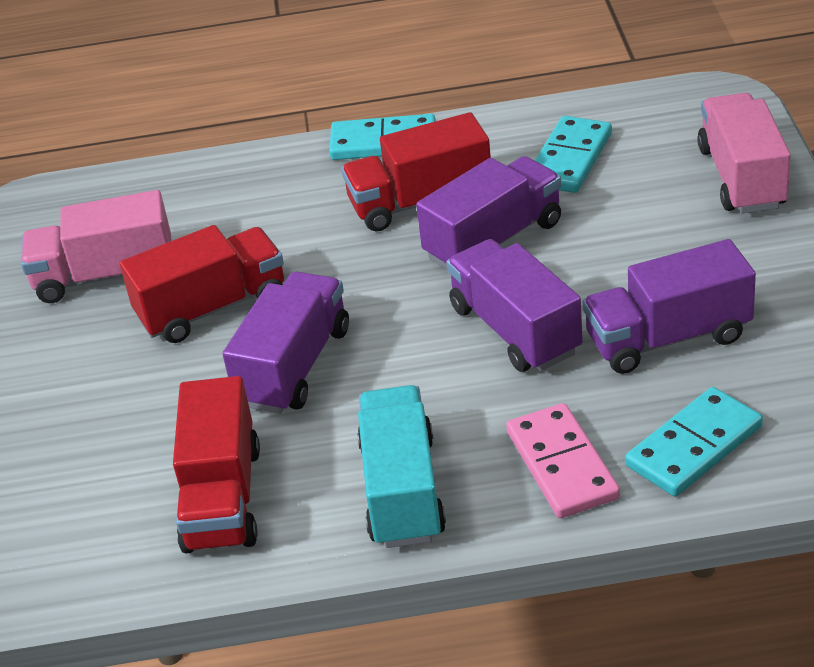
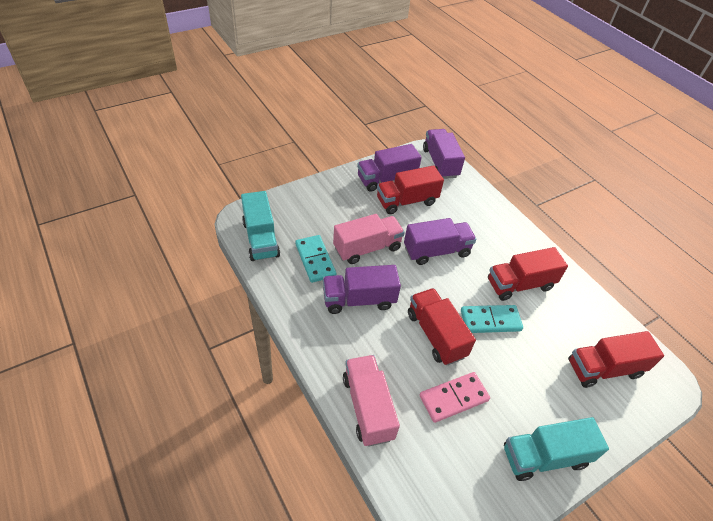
red truck: [120,225,284,343] [173,376,260,554] [341,112,491,231] = 3 -> [377,165,444,214] [408,288,476,365] [488,247,568,301] [568,331,664,388] = 4
turquoise domino: [329,114,436,160] [535,116,612,193] [625,387,763,496] = 3 -> [295,235,337,283] [461,305,523,333] = 2
turquoise truck: [357,385,446,548] = 1 -> [241,191,280,261] [504,417,609,481] = 2

